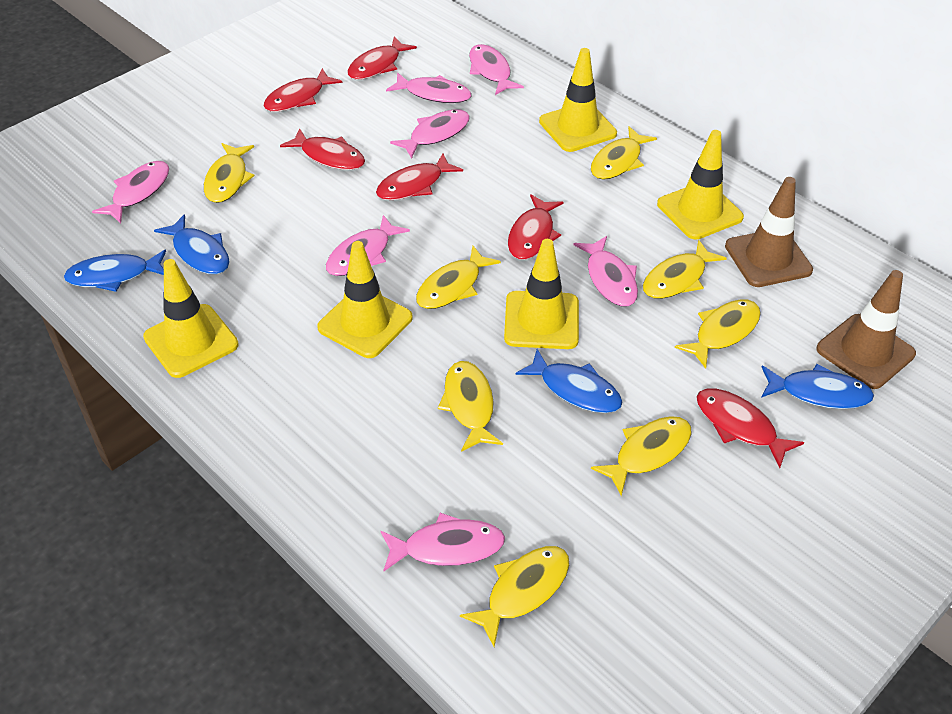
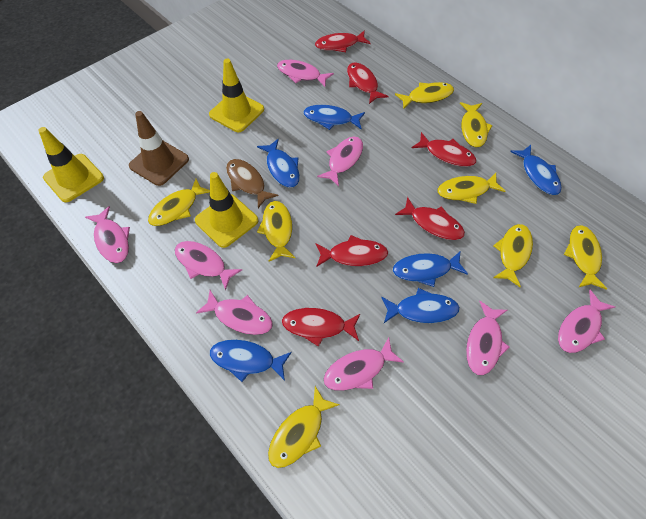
blue fish: [64,250,166,292] [154,214,229,274] [515,349,622,413] [761,364,874,409] = 4 -> [210,340,292,382] [257,139,300,188] [303,105,365,130] [381,288,460,323] [393,251,468,287] [510,145,562,195] = 6
brown fish: none = 0 -> [226,159,278,208] = 1
brown traffic cone: [725,177,813,287] [816,270,916,389] = 2 -> [129,111,189,186] = 1
pink fish: [92,161,169,223] [326,215,410,276] [381,513,505,571] [386,72,471,103] [390,109,470,159] [469,44,524,95] [573,236,638,306] = 7 -> [85,206,130,263] [175,241,242,291] [196,290,273,335] [277,60,334,87] [317,137,363,186] [324,337,404,391] [466,301,509,375] [558,290,615,353] = 8
yellow traffic cone: [143,259,239,378] [317,241,412,358] [504,239,579,349] [539,48,617,152] [657,130,744,240] = 5 -> [38,127,104,202] [195,172,258,248] [209,59,264,132] = 3

